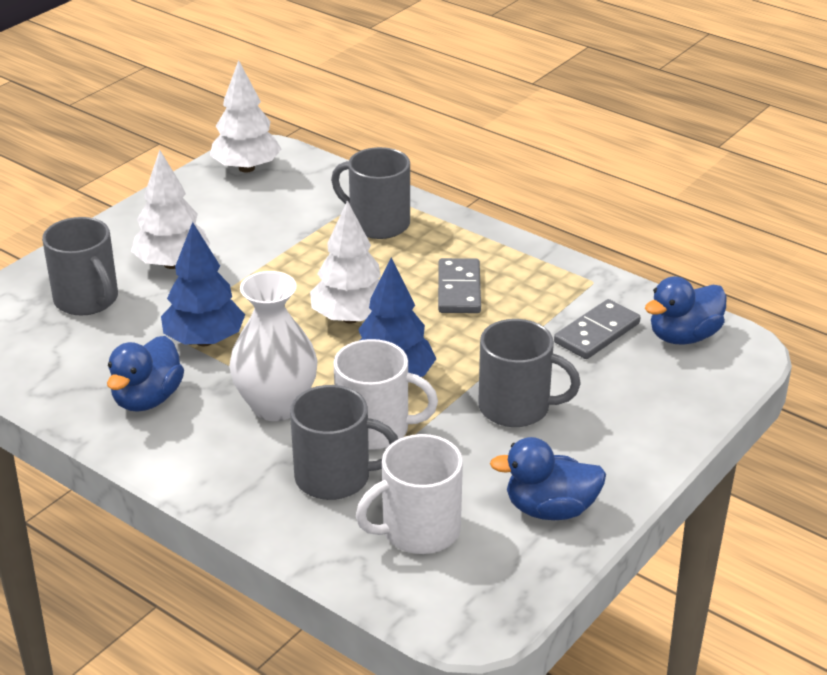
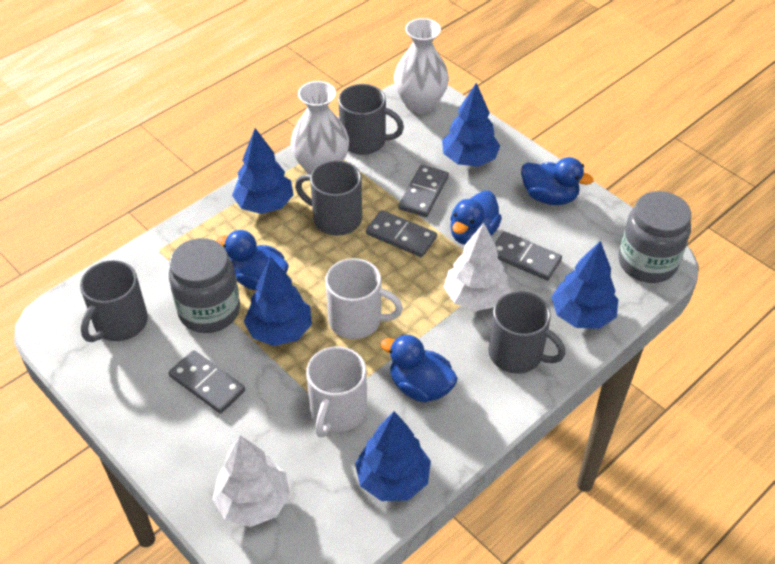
blue duck: [107,336,184,412] [490,437,606,520] [645,276,727,345] = 3 -> [216,230,289,290] [381,335,458,403] [450,191,502,245] [521,157,593,205] = 4
blue tree: [161,222,245,346] [358,257,436,377] = 2 -> [232,128,293,214] [244,256,312,346] [355,411,431,501] [442,83,500,166] [551,241,618,329] = 5
grey domino: [438,258,481,313] [554,299,641,359] = 2 -> [169,350,245,414] [366,210,437,257] [398,165,449,217] [495,231,562,281] = 4
grey jar: none = 0 -> [169,238,240,333] [618,191,691,283] = 2
white tree: [131,150,210,269] [210,60,281,173] [310,200,381,324] = 3 -> [212,435,290,527] [444,223,510,311] = 2
white vase: [229,271,318,421] = 1 -> [291,81,349,174] [394,18,449,114] = 2

